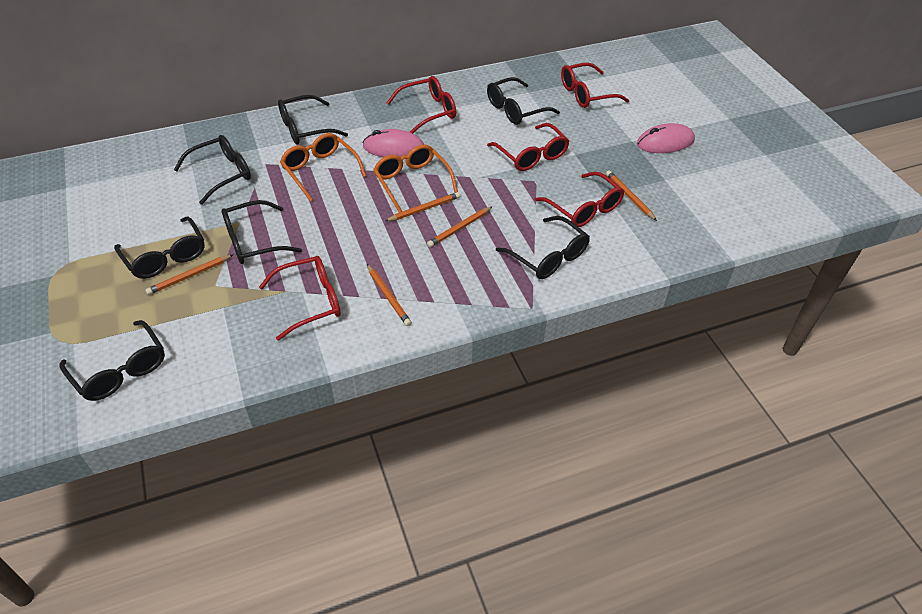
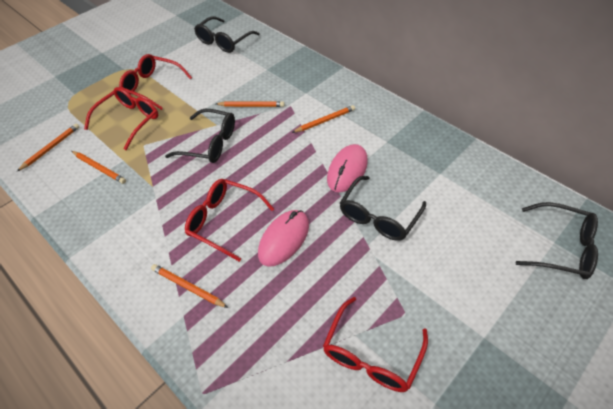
black glasses: [59,320,165,401] [114,216,205,279] [174,135,251,205] [221,200,302,264] [278,95,348,145] [487,77,560,125] [496,216,590,279] = 7 -> [165,109,235,163] [194,16,260,53] [340,176,426,241] [516,202,598,279] = 4
orange glasses: [280,133,367,202] [373,144,458,213] = 2 -> none = 0
red glasses: [259,256,341,340] [387,76,456,134] [487,123,569,171] [535,172,624,227] [561,63,630,108] = 5 -> [84,87,158,150] [119,54,192,110] [185,179,274,262] [323,297,428,392] = 4

